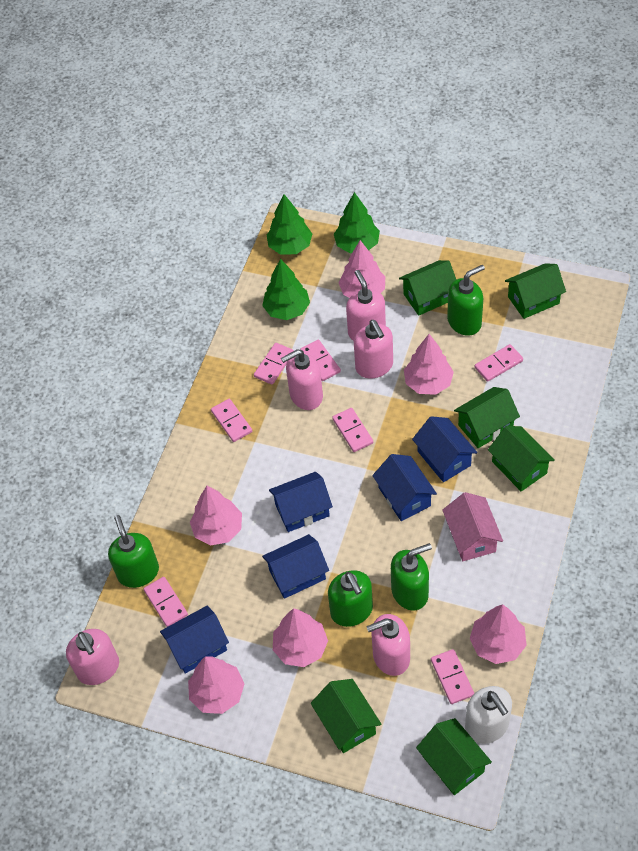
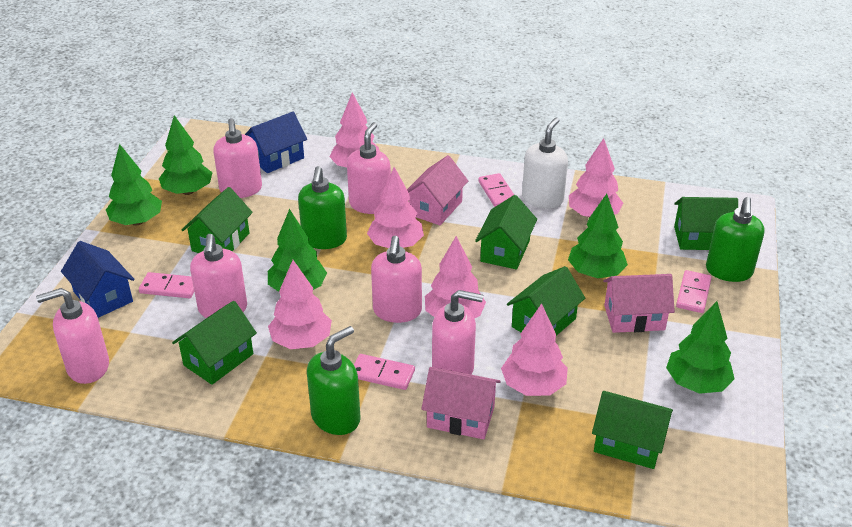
blue house: [160,606,229,674] [262,534,329,599] [269,472,333,532] [372,454,437,521] [412,416,477,482] = 5 -> [61,241,134,318] [245,112,307,173] = 2
green soap dispenser: [108,515,159,588] [328,570,373,627] [391,543,432,611] [447,265,485,336] = 4 -> [298,166,347,249] [307,326,361,435] [706,197,765,282] = 3
green tree: [262,259,310,320] [267,194,312,255] [334,192,380,253] = 3 -> [106,144,162,226] [159,115,212,195] [268,209,327,292] [568,194,628,278] [666,301,735,394] = 5
pink domino: [144,577,188,627] [211,399,252,442] [254,343,294,385] [300,340,341,381] [332,408,373,452] [431,649,474,704] [475,344,523,382] = 7 -> [139,272,194,298] [354,354,415,390] [478,173,514,207] [676,270,712,313] = 4
pink house: [442,492,503,561] = 1 -> [407,155,468,225] [421,367,501,439] [603,274,675,333] = 3
pink soap dispenser: [66,629,119,685] [281,349,323,410] [346,270,386,341] [354,320,393,378] [366,614,410,676] = 5 -> [36,288,109,384] [190,234,247,318] [213,118,262,198] [347,122,391,214] [371,236,422,323] [432,290,483,375] = 6

